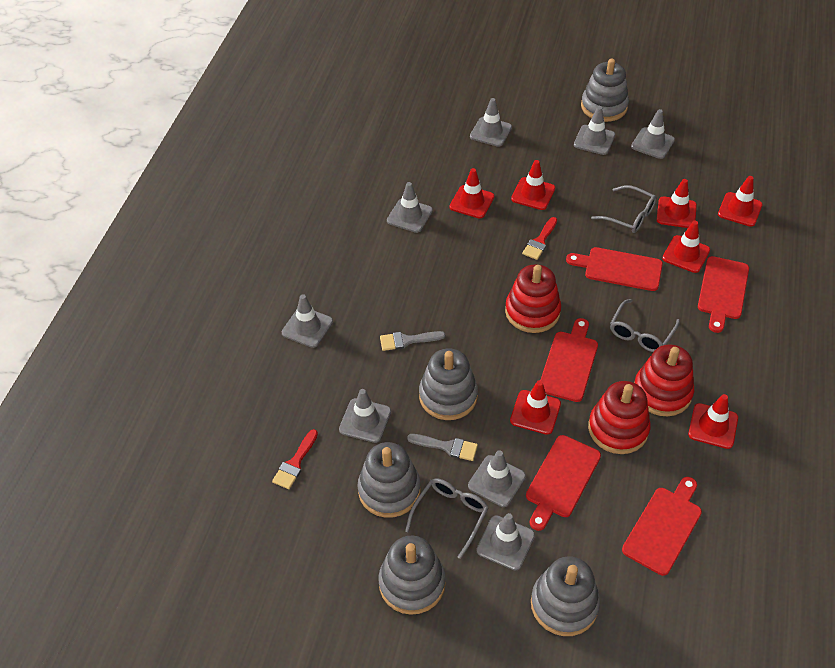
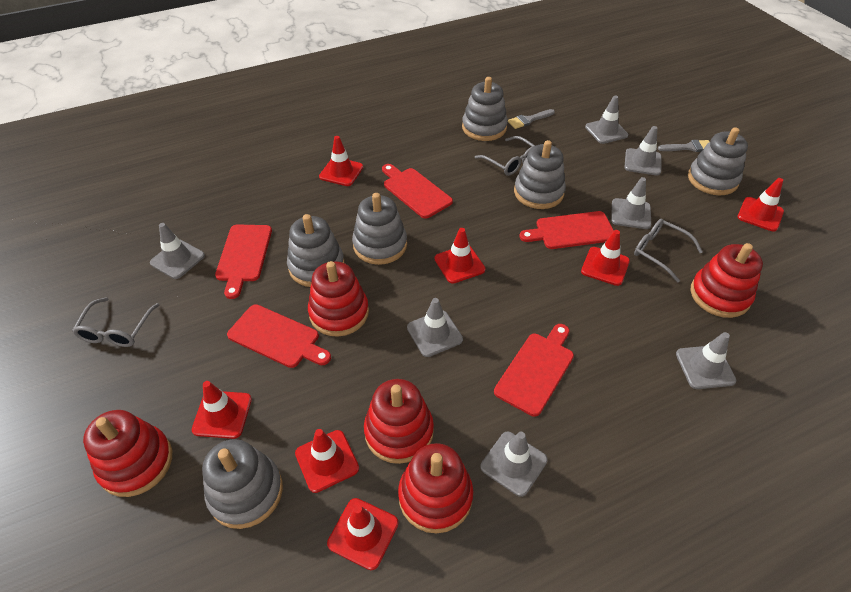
grey stacking toy: [358,442,421,518] [379,536,446,615] [419,349,478,420] [531,556,600,636] [581,59,629,122] = 5 -> [202,439,283,529] [287,214,344,287] [352,193,407,265] [462,77,508,141] [514,140,566,209] [688,128,748,195] = 6
grey traffic cone: [282,294,333,348] [339,389,391,443] [387,182,433,233] [468,450,526,507] [470,98,512,147] [476,513,535,571] [574,106,615,155] [631,109,675,159] = 8 -> [150,223,205,279] [407,298,463,357] [481,432,548,497] [585,95,628,144] [611,177,651,229] [624,126,662,175] [676,332,736,389] = 7
red brush: [272,429,318,489] [522,217,557,260] = 2 -> none = 0
red stacking toy: [505,264,561,333] [588,381,651,454] [634,344,694,416] = 3 -> [83,410,172,497] [308,261,369,337] [364,379,434,464] [398,443,473,533] [690,243,763,318] = 5

